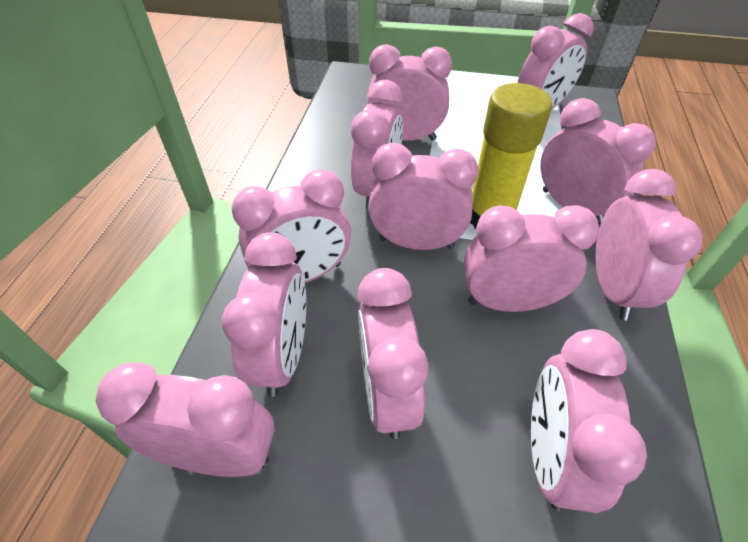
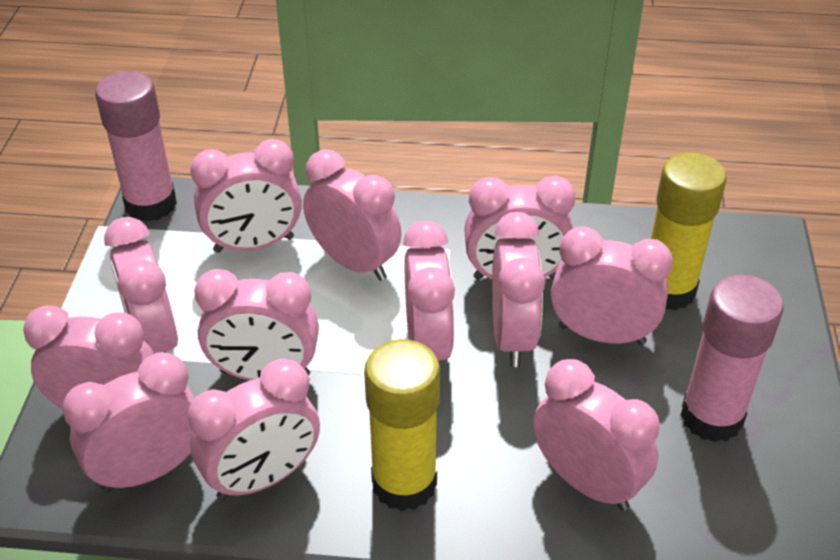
pink glue stick: none = 0 -> [95,71,177,222] [681,275,783,442] = 2
yellow glue stick: [470,83,552,229] = 1 -> [364,339,440,511] [651,152,727,311] = 2

